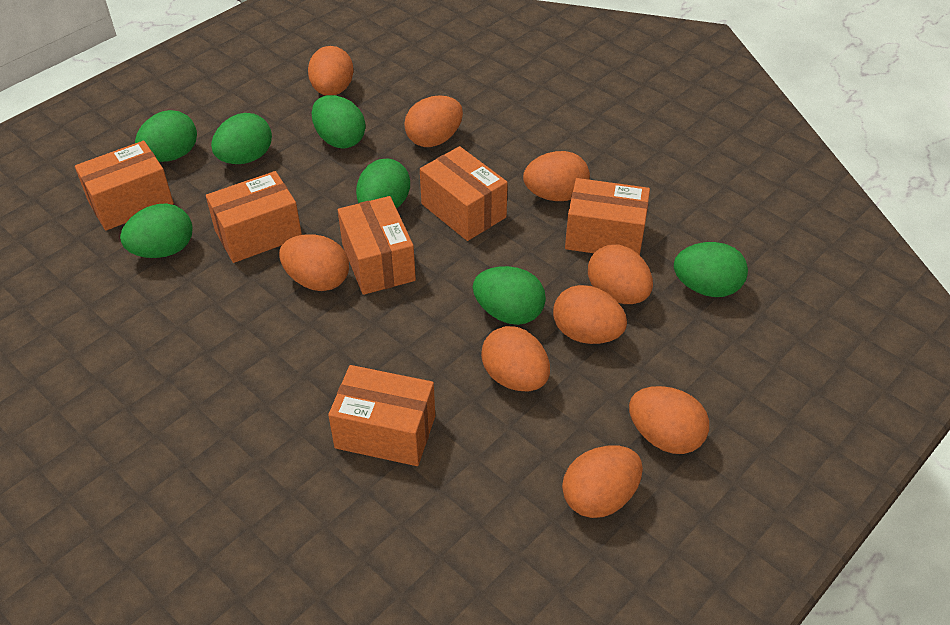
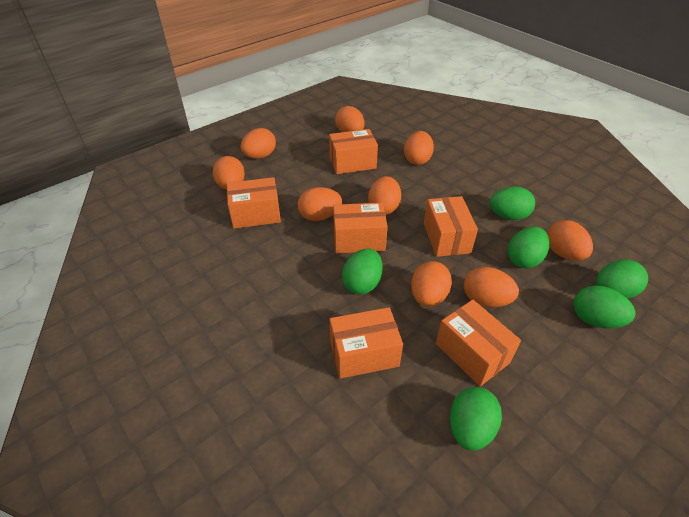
green egg: [120,203,193,258] [135,110,197,162] [211,113,272,164] [312,95,366,149] [356,159,410,209] [473,266,546,325] [674,242,748,297] = 7 -> [342,249,382,295] [450,387,502,451] [490,187,535,220] [508,227,549,268] [574,285,636,328] [596,260,648,299] = 6

